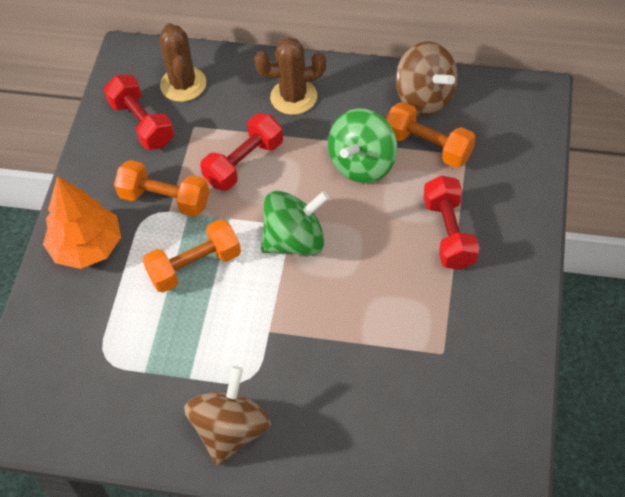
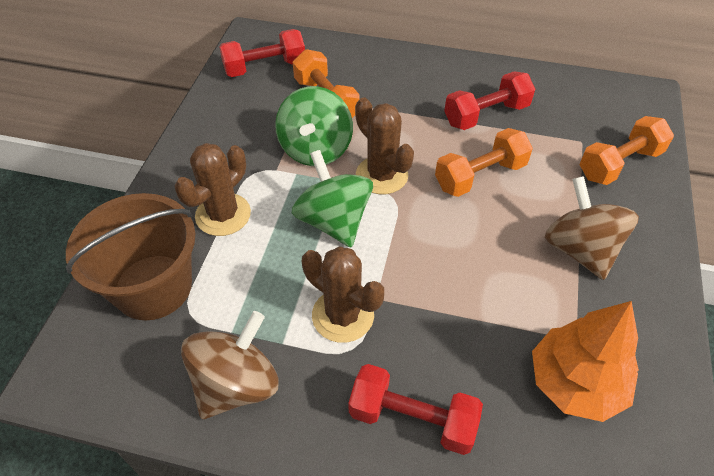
brown bucket: none = 0 -> [66,193,195,320] = 1
brown cactus: [159,23,206,102] [254,37,326,115] = 2 -> [174,143,251,236] [302,246,384,343] [355,97,414,194] = 3

